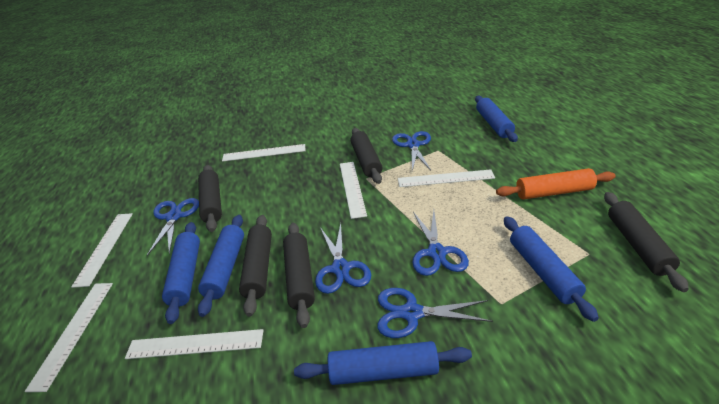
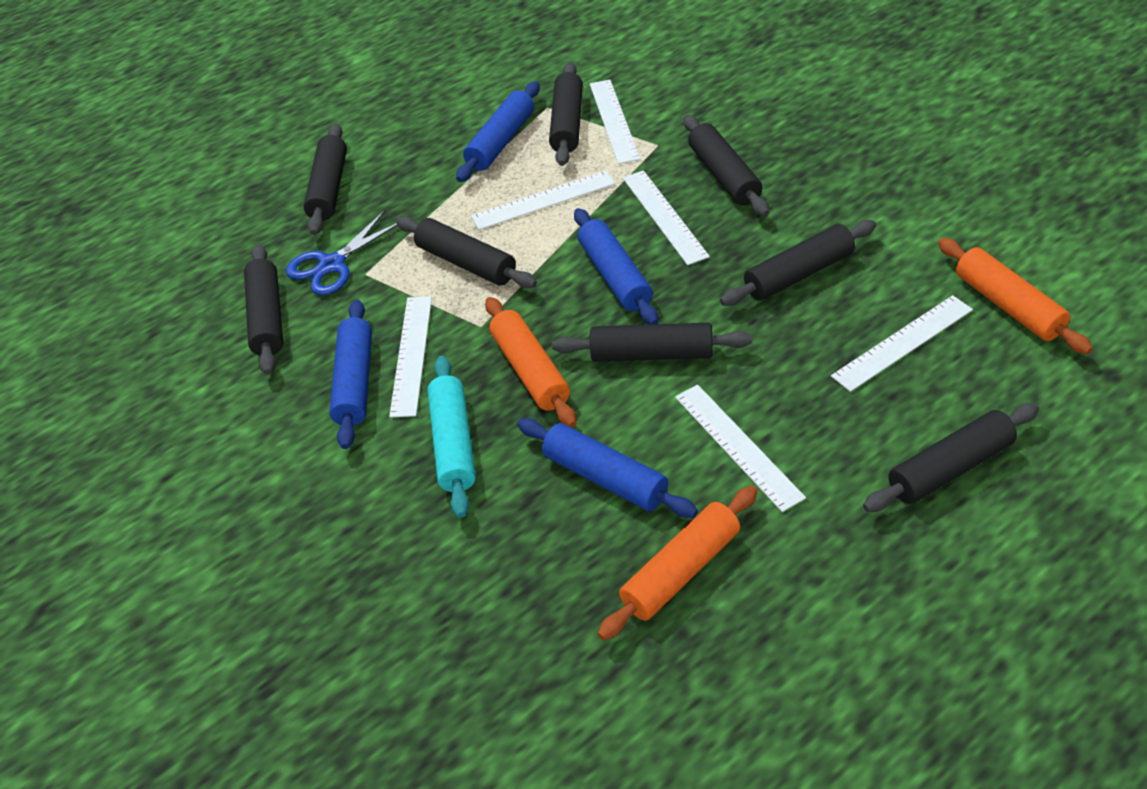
black rolling pin: [198,165,222,232] [239,215,272,317] [283,223,315,328] [350,128,383,184] [604,192,689,292] = 5 -> [244,245,283,375] [303,124,347,235] [396,216,537,288] [549,62,583,166] [552,323,752,362] [683,115,769,217] [720,220,876,306] [863,403,1039,512] = 8
blue rolling pin: [162,222,200,324] [198,215,244,317] [294,341,472,385] [475,96,518,142] [504,216,599,322] = 5 -> [329,300,372,449] [456,81,540,182] [517,418,698,518] [574,208,658,325] = 4
blue scissors: [147,198,199,256] [315,223,371,294] [377,288,493,338] [392,131,431,171] [413,211,469,276] = 5 -> [286,210,397,295] = 1
orange rolling pin: [496,168,616,199] = 1 -> [485,297,576,428] [598,486,758,640] [938,238,1093,354] = 3
turquoise rolling pin: none = 0 -> [427,356,476,518] = 1

